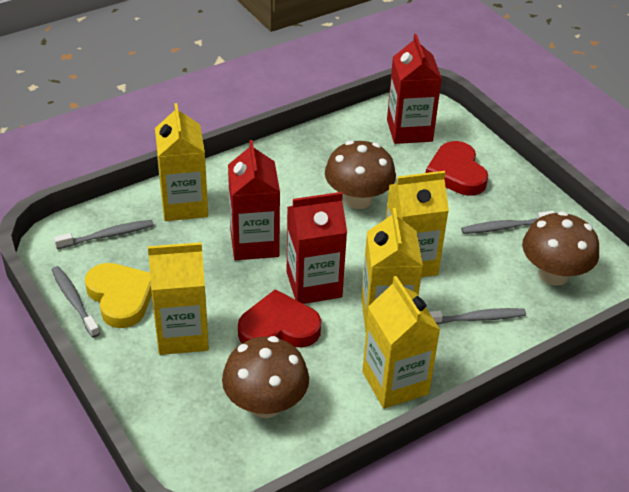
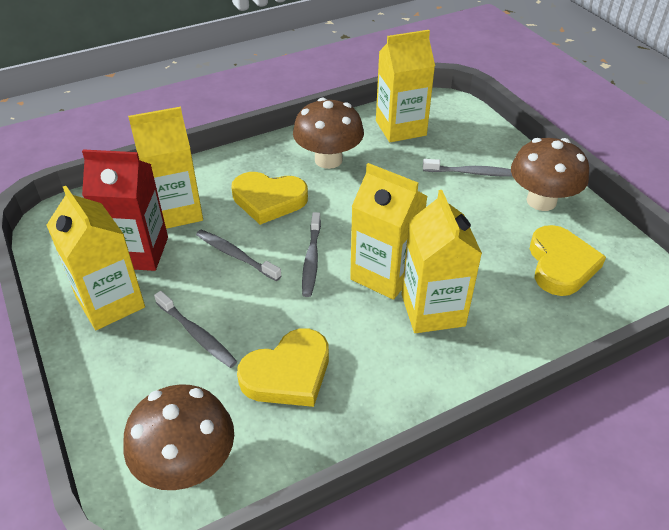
red carton: [228,140,280,260] [287,192,347,304] [387,34,442,144] = 3 -> [82,149,168,271] = 1
red heart: [238,290,321,347] [426,141,488,195] = 2 -> none = 0
yellow heart: [85,263,152,328] = 1 -> [231,172,308,225] [237,328,329,407] [530,225,606,296] = 3

